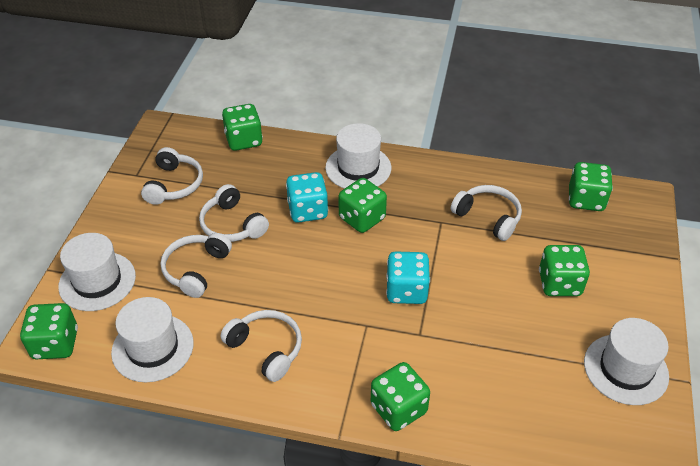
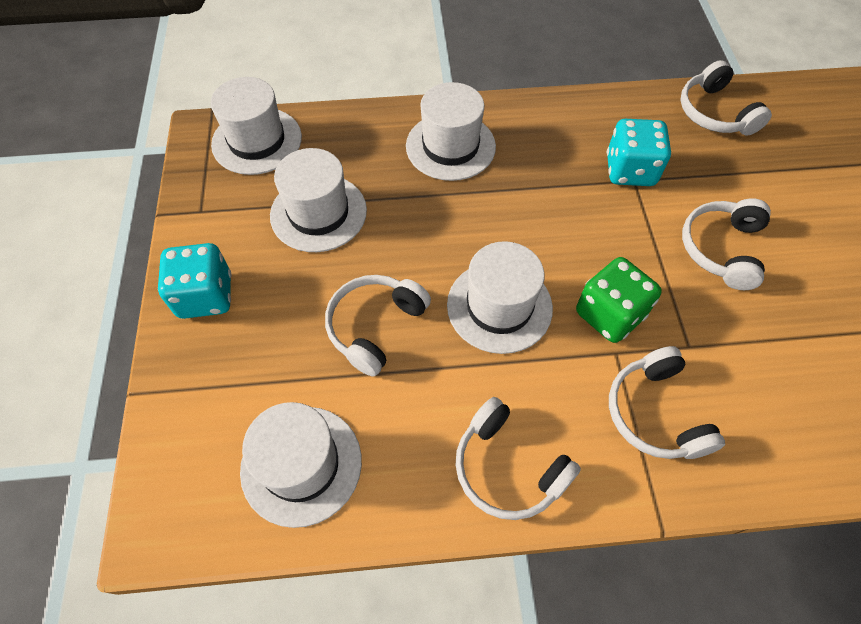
green dice: [20,303,78,359] [222,104,263,151] [338,178,387,233] [371,362,430,431] [539,245,590,296] [569,162,613,211] = 6 -> [576,257,662,343] = 1
white hat: [58,233,136,311] [111,297,194,382] [325,123,391,189] [584,318,669,405] = 4 -> [211,77,302,175] [240,402,362,528] [270,148,367,252] [406,82,496,181] [447,241,553,354] = 5

